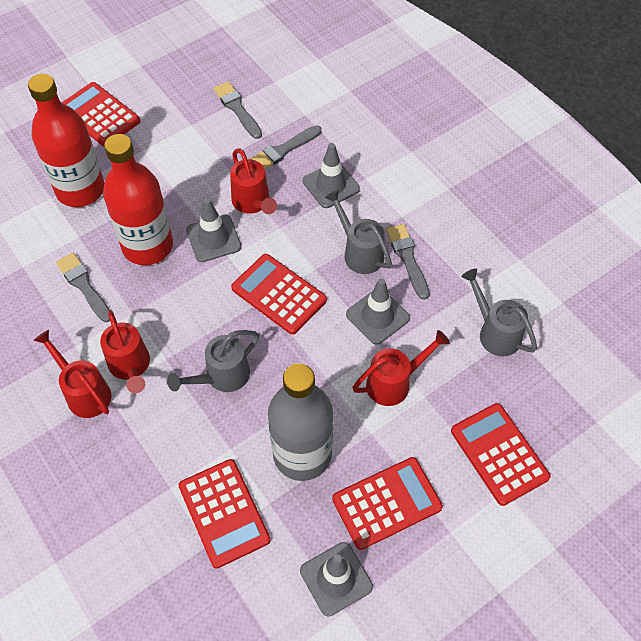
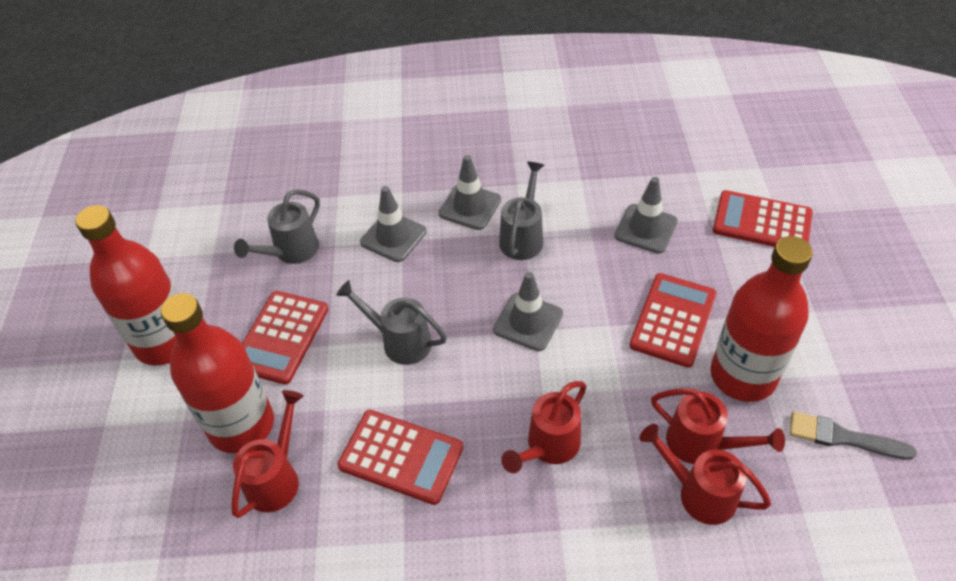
grey bottle: [268,363,333,481] = 1 -> none = 0
grey brush: [56,253,110,322] [213,81,262,139] [249,125,322,169] [386,224,430,300] = 4 -> [790,411,917,460] = 1
red bottle: [28,74,105,207] [103,134,173,265] = 2 -> [75,205,177,366] [161,293,274,453] [711,236,813,402] = 3
red calculator: [62,82,140,147] [178,459,271,569] [231,254,327,335] [332,457,443,550] [451,403,550,506] = 5 -> [242,291,328,385] [338,410,463,505] [629,273,717,368] [713,190,813,247] = 4

